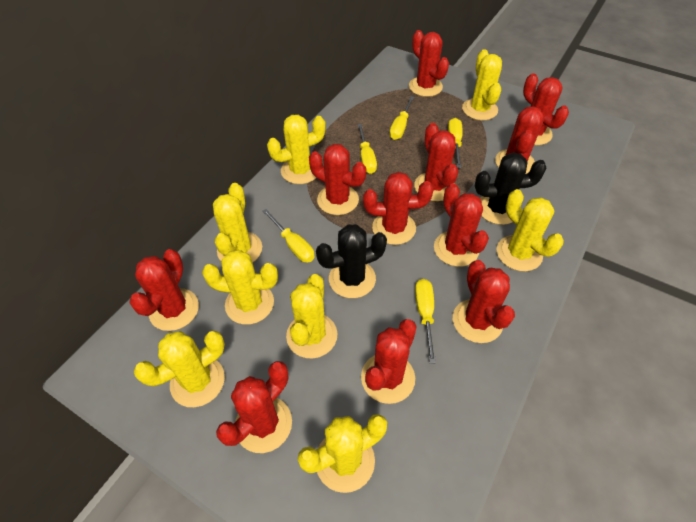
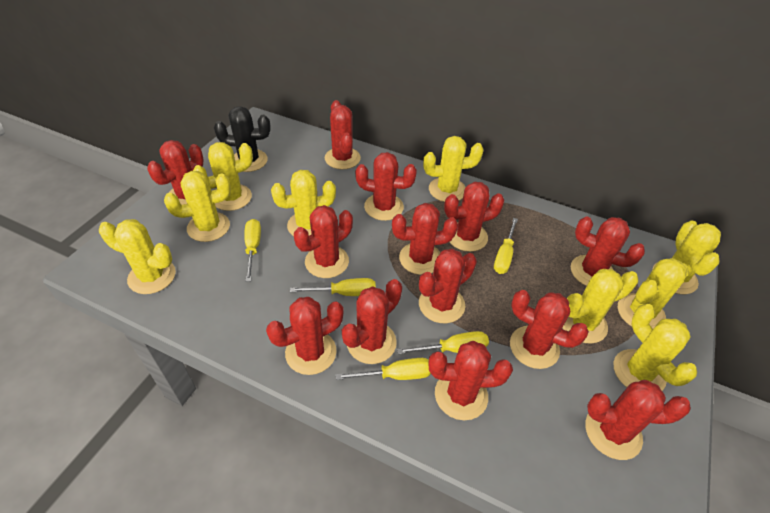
black cactus: [316,224,387,298] [475,152,546,225] = 2 -> [214,106,271,172] = 1
red cactus: [129,249,199,331] [216,361,292,453] [309,144,366,215] [361,319,417,404] [363,172,434,245] [409,30,449,97] [414,123,458,201] [434,183,489,267] [453,260,515,343] [495,106,544,174] [523,73,569,145] = 11 -> [147,140,203,205] [266,297,344,375] [294,205,353,278] [325,100,361,169] [342,279,402,364] [355,152,417,221] [392,203,458,275] [419,249,477,323] [429,341,513,420] [444,182,504,252] [510,290,589,369] [571,216,645,286] [585,380,691,460] = 13
yellow cactus: [134,331,225,407] [202,250,278,325] [213,183,262,263] [267,115,326,184] [286,274,337,359] [297,414,387,493] [462,49,502,120] [497,189,564,271] = 8 -> [99,219,176,294] [164,171,231,242] [193,142,253,211] [271,170,336,236] [423,136,484,202] [563,269,638,344] [613,304,697,391] [618,258,689,329] [652,220,721,294] = 9

